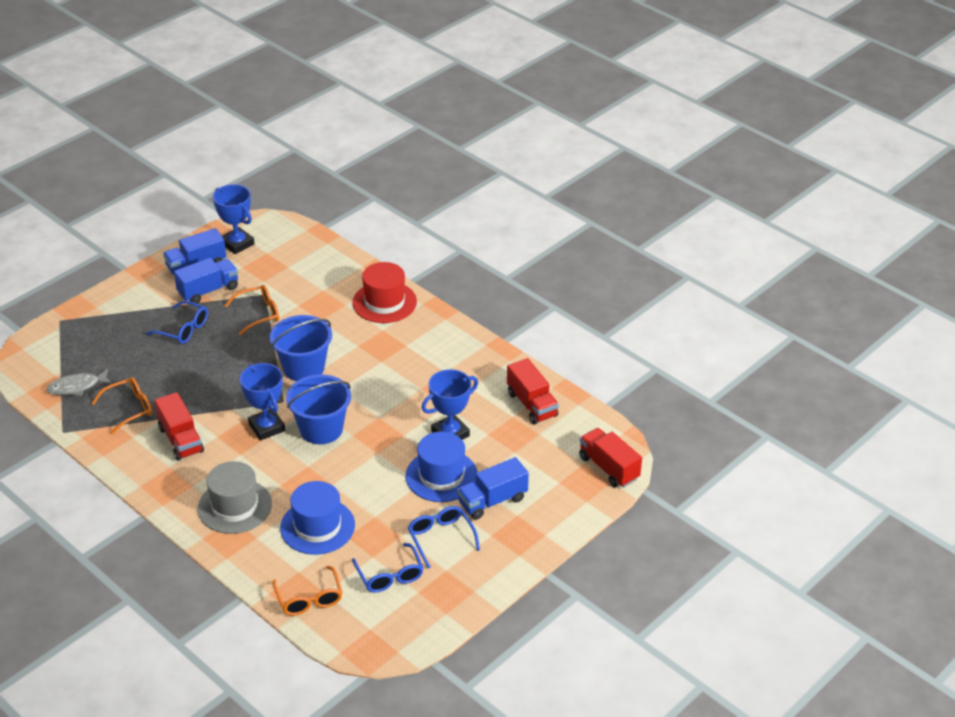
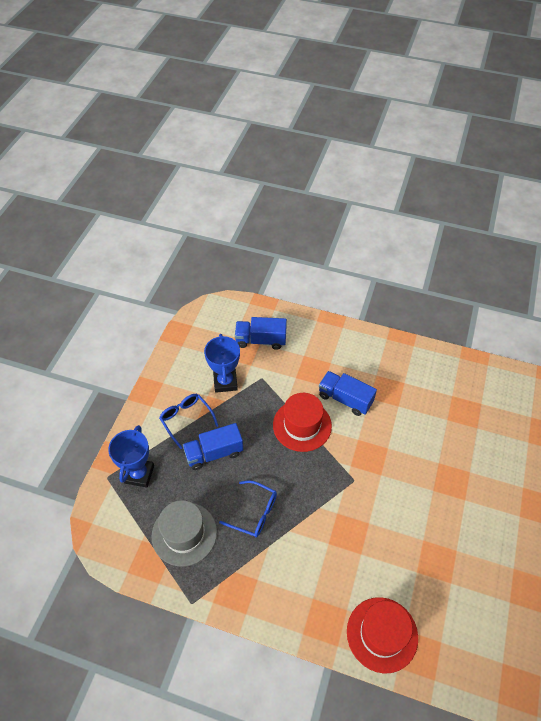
blue bucket: [270,315,332,381] [286,374,351,444] = 2 -> none = 0
blue glasses: [146,301,208,344] [352,543,423,592] [408,506,480,569] = 3 -> [159,394,218,449] [219,480,277,537] = 2
blue hat: [280,481,355,555] [406,432,477,502] = 2 -> none = 0
blue trophy: [213,184,254,254] [240,363,285,441] [421,369,478,440] = 3 -> [108,425,154,487] [204,334,240,393] = 2
grey fish: [46,368,112,396] = 1 -> none = 0
orange glasses: [92,377,152,435] [225,285,279,335] [272,566,343,616] = 3 -> none = 0
red hat: [353,262,417,323] = 1 -> [273,393,332,452] [347,597,418,673] = 2
red truck: [154,392,204,461] [507,358,559,424] [579,428,642,487] = 3 -> none = 0

